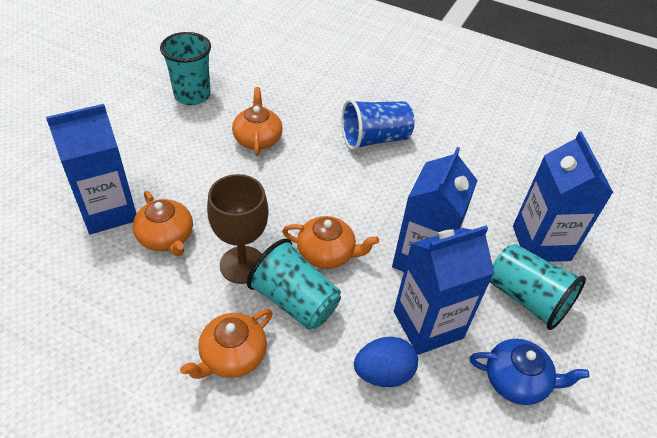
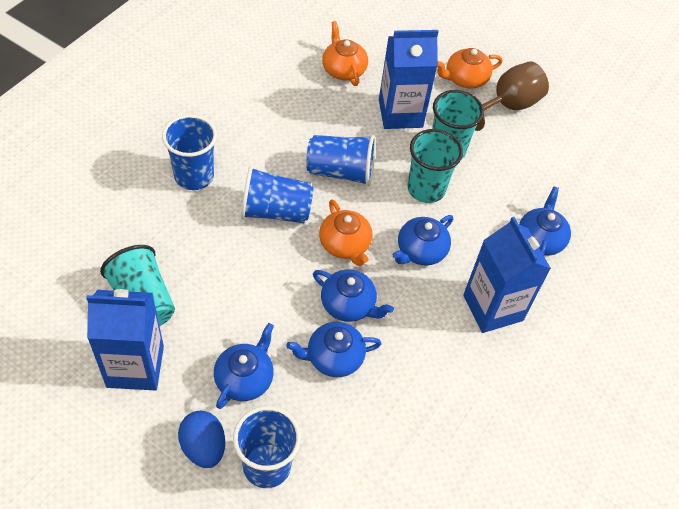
blue carton: [46,104,136,235] [392,147,478,272] [394,226,494,355] [513,132,613,262] = 4 -> [86,289,164,390] [379,30,439,129] [463,217,551,333] = 3
blue cup: [341,99,415,151] = 1 -> [162,114,217,190] [233,406,301,488] [241,166,314,223] [306,135,376,186] = 4
blue teapot: [470,339,589,405] = 1 -> [214,323,274,409] [286,322,381,377] [313,270,394,322] [393,215,453,266] [519,187,571,255] = 5
orange teapot: [133,191,193,256] [180,309,273,379] [232,87,283,156] [282,216,379,269] = 4 -> [319,200,373,266] [322,21,368,86] [437,48,503,89] = 3

